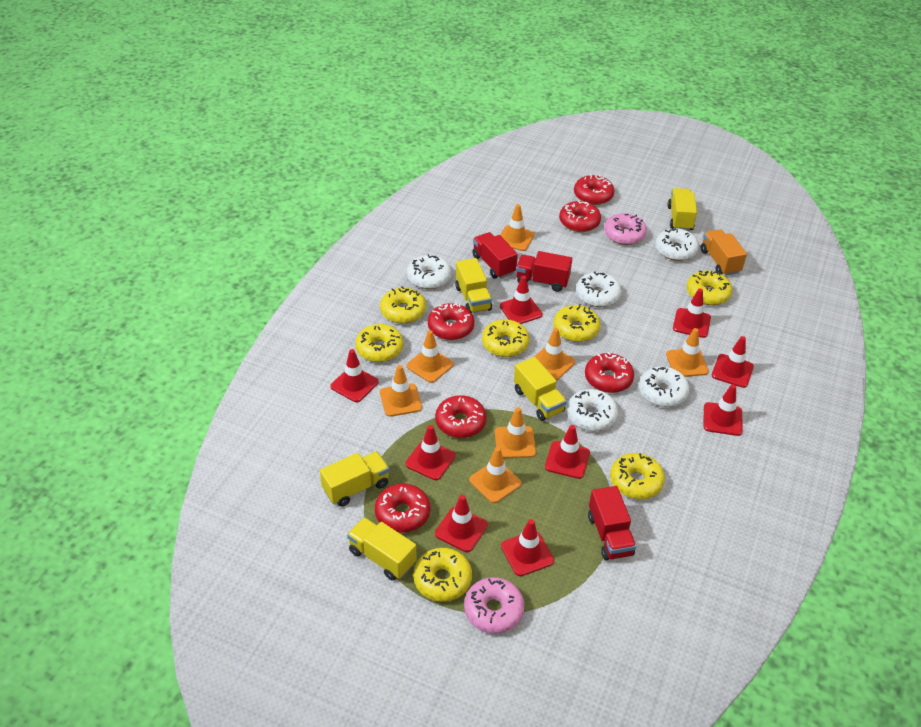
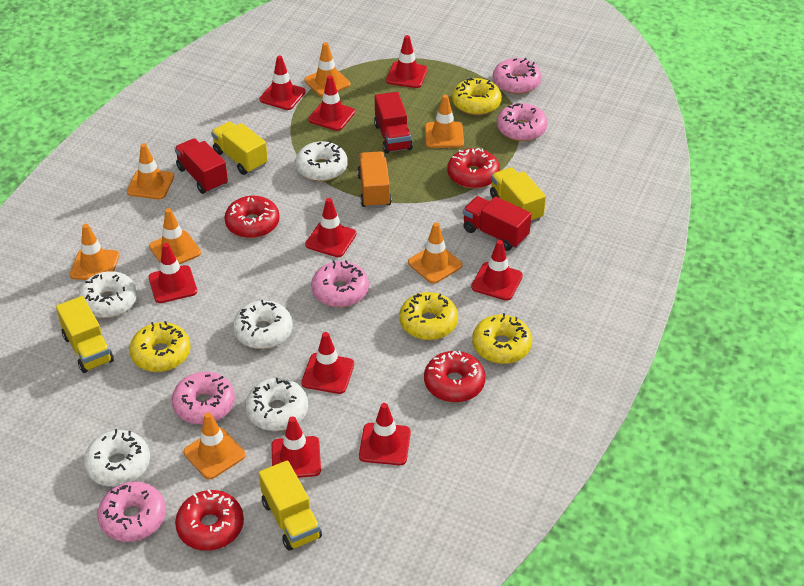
pink donut: [464,577,524,634] [604,213,647,245] = 2 -> [97,482,166,542] [172,372,235,424] [311,260,369,307] [493,58,542,94] [497,103,548,141] = 5
red donut: [375,483,430,533] [428,303,474,340] [435,395,487,438] [559,200,601,232] [574,174,615,205] [585,352,634,393] = 6 -> [175,489,244,551] [224,196,280,238] [424,351,485,402] [447,148,500,189] = 4
yellow donut: [355,324,403,362] [380,286,426,324] [413,548,472,602] [482,319,530,357] [553,304,600,342] [610,453,665,499] [687,271,732,305] = 7 -> [129,321,191,372] [399,292,458,340] [452,78,502,115] [472,313,532,364] = 4
yellow truck: [320,451,389,507] [347,517,417,581] [455,258,492,313] [514,357,567,421] [668,188,697,231] = 5 -> [56,296,114,373] [211,121,268,175] [259,460,322,551] [490,167,546,223] = 4

